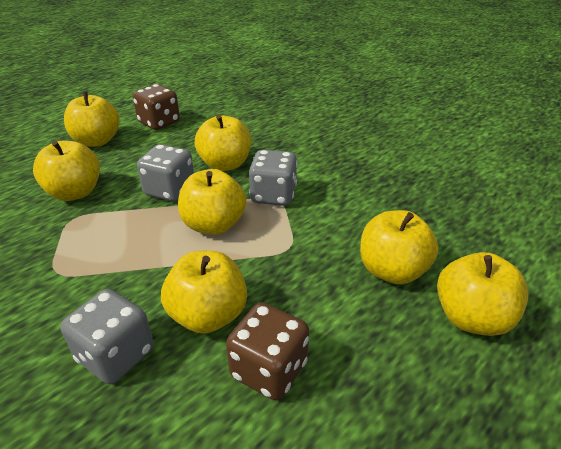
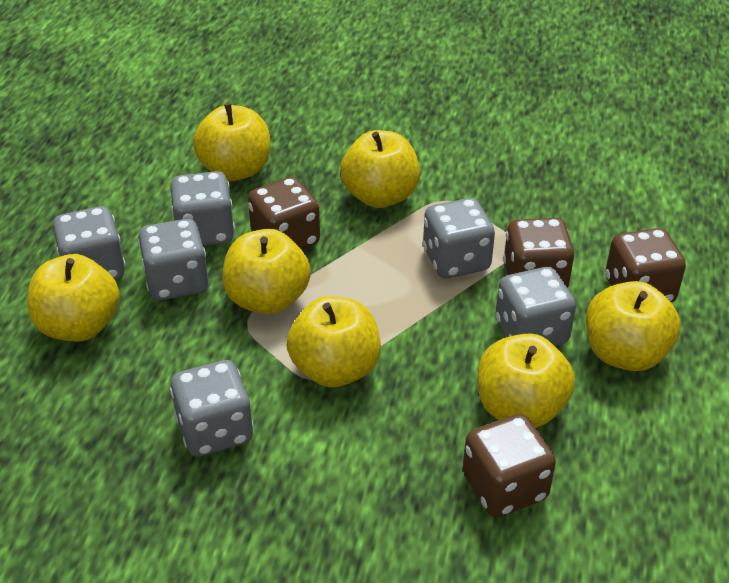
brown dice: [133,84,180,130] [226,302,309,400] = 2 -> [248,177,320,250] [463,414,556,517] [503,218,574,288] [605,228,686,303] = 4
grey dice: [61,289,154,384] [137,144,194,202] [249,150,297,206] = 3 -> [53,206,125,280] [138,219,208,300] [170,171,235,246] [170,360,253,457] [423,198,495,278] [496,267,576,346] = 6

